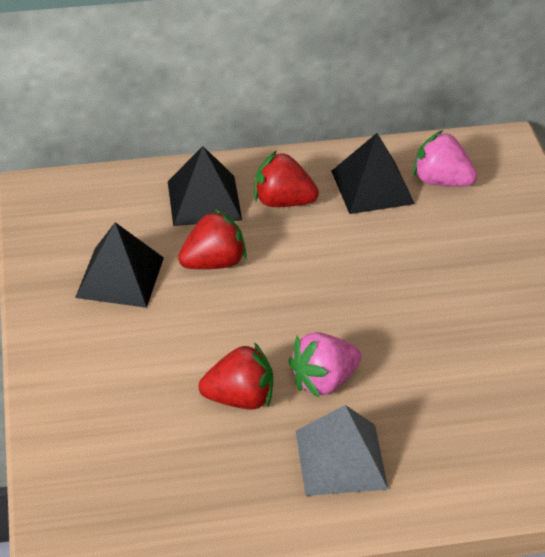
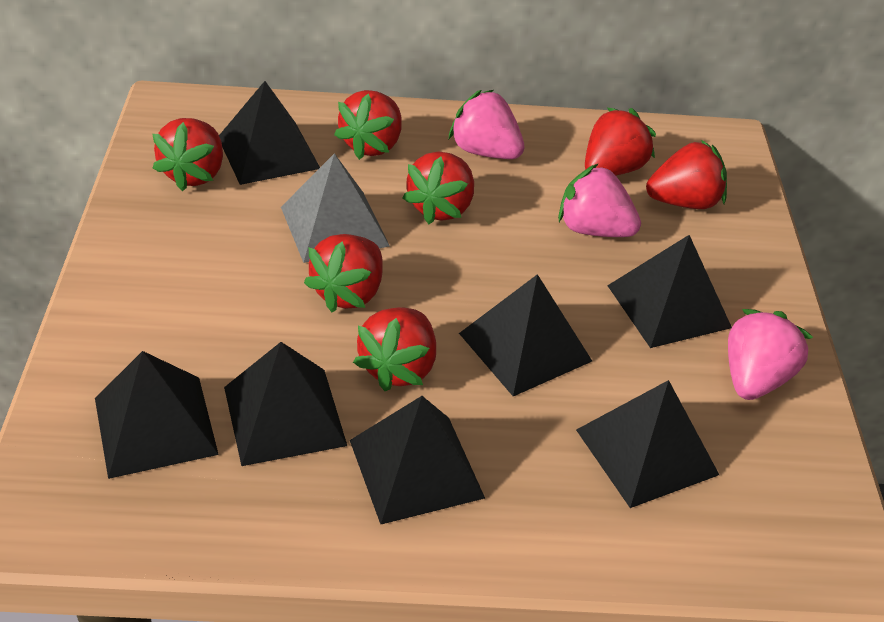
black pyramid: [75,222,164,308] [168,146,242,226] [331,133,415,214] = 3 -> [95,351,219,479] [219,81,320,185] [224,342,347,466] [350,396,485,524] [459,274,592,396] [576,380,719,508] [607,235,732,348] = 7
pink strawberry: [288,332,361,398] [413,130,477,187] = 2 -> [449,90,525,159] [558,163,641,237] [728,309,813,400] = 3
red strawberry: [178,209,247,269] [198,342,273,409] [254,150,319,207] = 3 -> [152,118,223,191] [304,234,383,312] [334,90,402,160] [353,307,436,391] [403,152,474,224] [585,108,656,176] [646,140,727,209] = 7

